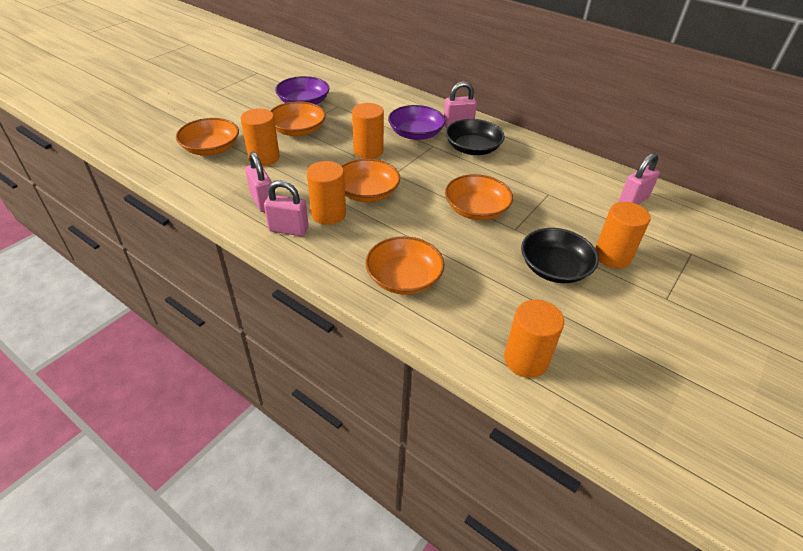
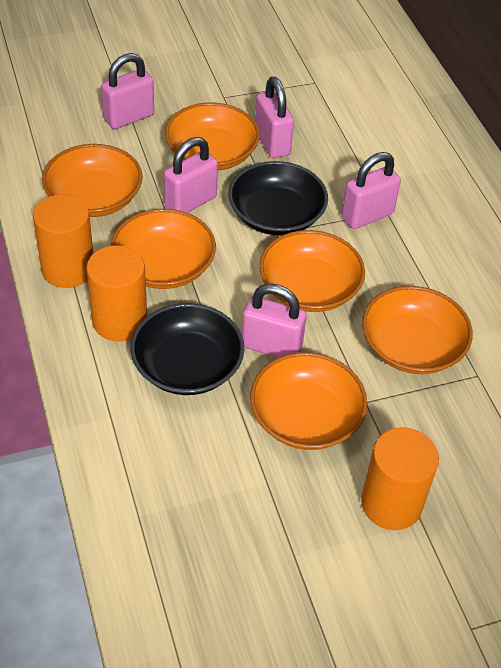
orange bowl: [176,118,239,155] [270,101,326,136] [342,159,400,202] [366,236,445,295] [445,174,513,220] = 5 -> [42,144,143,217] [111,209,216,289] [165,102,260,170] [250,352,367,450] [259,230,365,312] [362,286,473,374] = 6
orange cylinder: [241,108,280,166] [307,161,346,225] [352,103,384,159] [504,300,564,378] [595,202,651,268] = 5 -> [33,194,93,288] [86,245,147,341] [361,427,439,530] = 3
pink padlock: [245,151,272,212] [264,180,309,236] [444,81,477,128] [619,153,660,204] = 4 -> [101,53,154,129] [164,137,218,213] [242,283,307,357] [255,77,294,158] [342,152,401,229] = 5
purple bowl: [275,76,329,105] [388,105,445,140] = 2 -> none = 0

